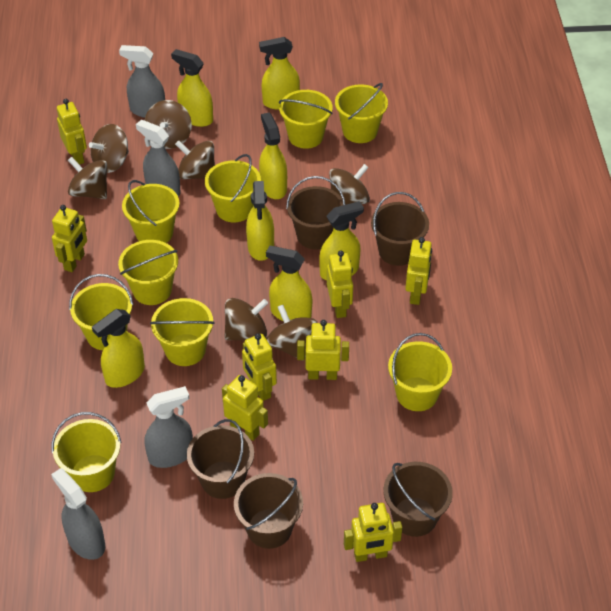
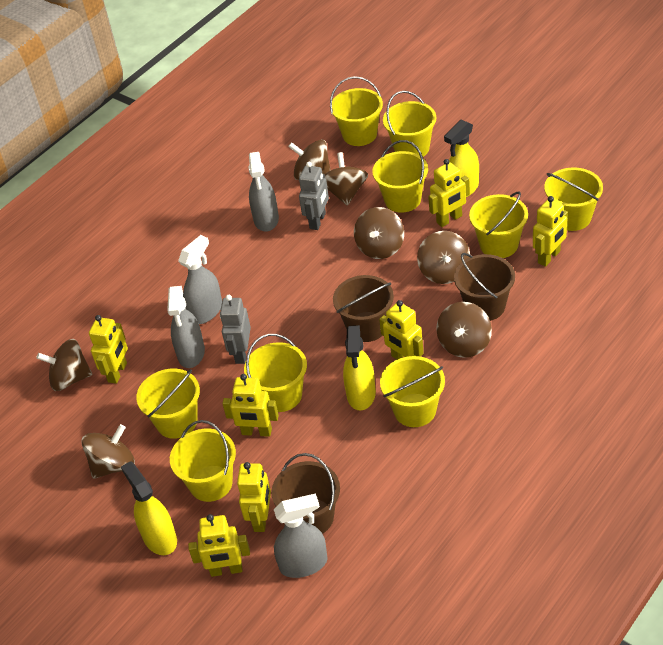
brown bucket: [187,419,254,499] [234,473,303,549] [286,176,345,250] [371,192,429,266] [383,462,453,537] = 5 -> [272,453,340,534] [333,275,394,342] [454,253,515,321] = 3
grey robot: none = 0 -> [220,295,251,364] [299,162,329,230] = 2
yellow robot: [52,205,87,272] [57,99,87,165] [222,375,268,441] [242,333,277,401] [297,320,349,380] [327,250,353,318] [344,503,402,562] [405,237,432,305] = 8 -> [89,315,128,384] [188,514,250,577] [222,374,279,437] [237,462,271,532] [379,300,424,359] [428,159,470,227] [533,196,568,267] = 7
yellow spray bottle: [92,309,145,388] [171,49,213,127] [246,181,274,261] [259,37,300,110] [259,112,287,199] [266,246,312,321] [319,201,364,280] = 7 -> [121,461,177,555] [343,325,376,410] [444,120,479,197] = 3

